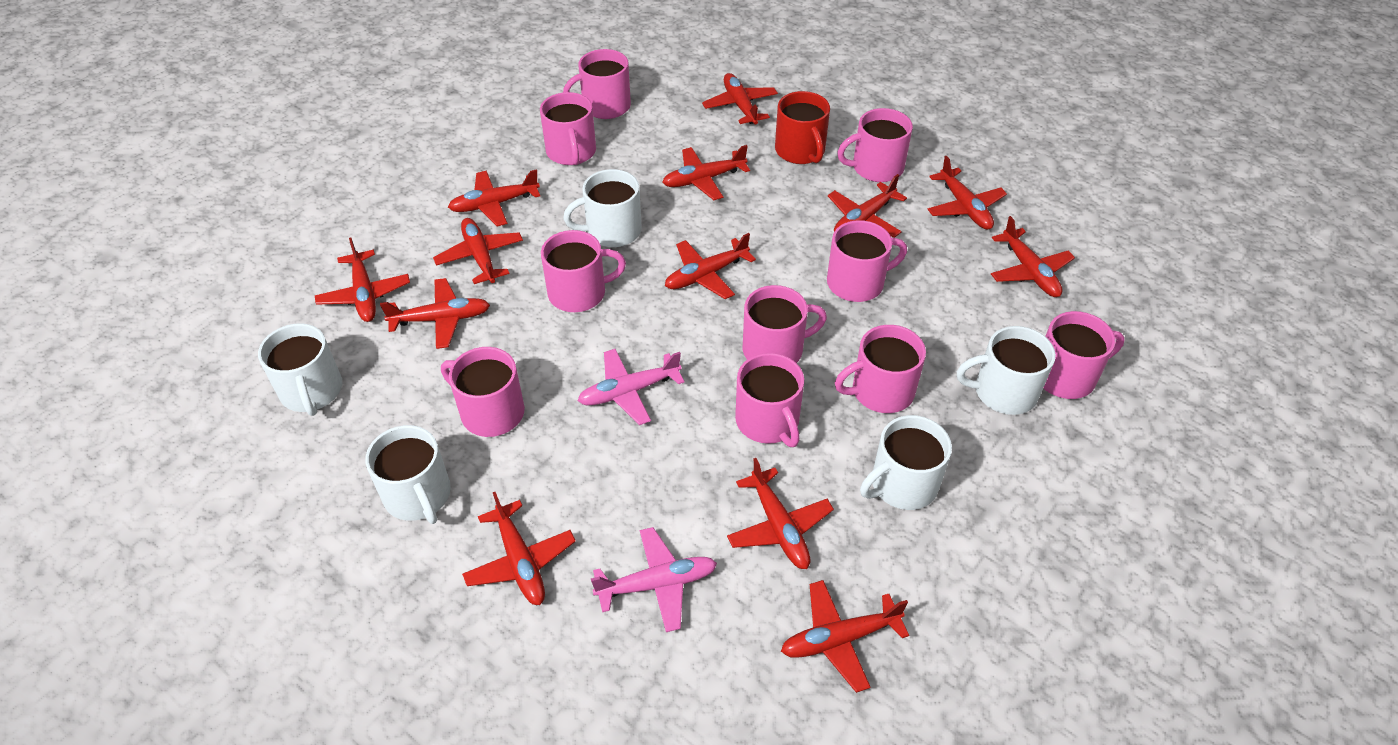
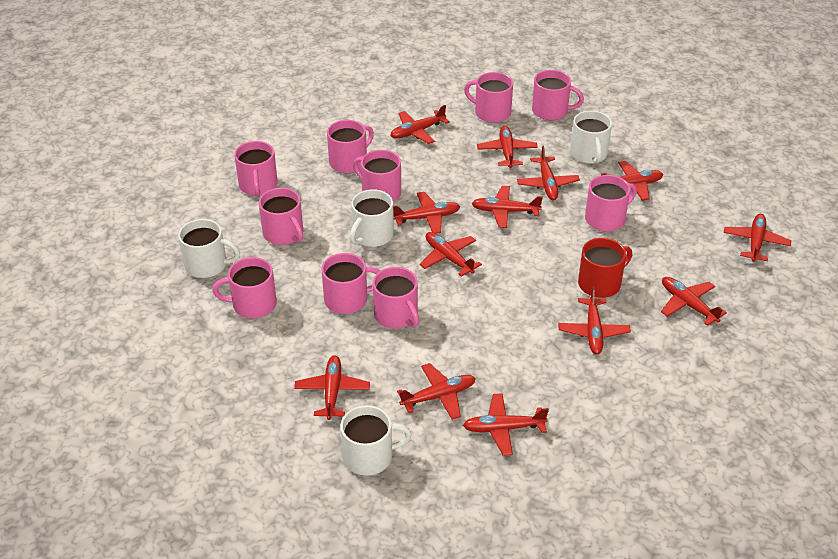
pink plane: [578,349,685,425] [591,527,717,632] = 2 -> none = 0
white mug: [258,323,342,416] [365,425,451,524] [563,169,642,247] [860,415,952,510] [957,326,1056,415] = 5 -> [178,219,240,278] [340,405,412,476] [350,189,394,247] [570,111,612,164] = 4

